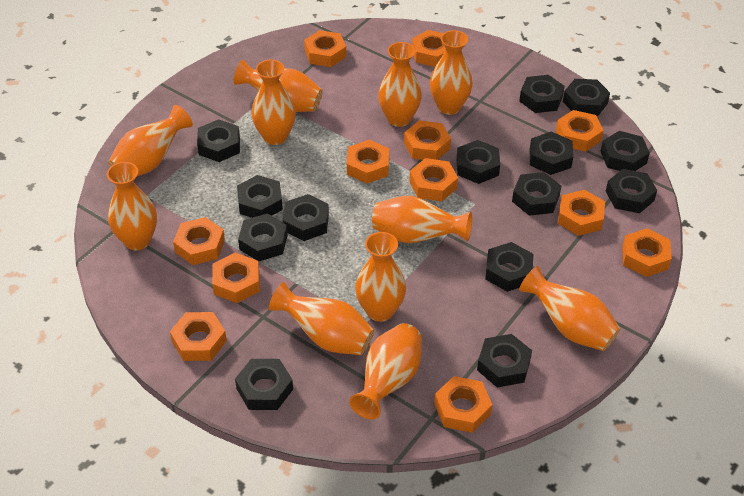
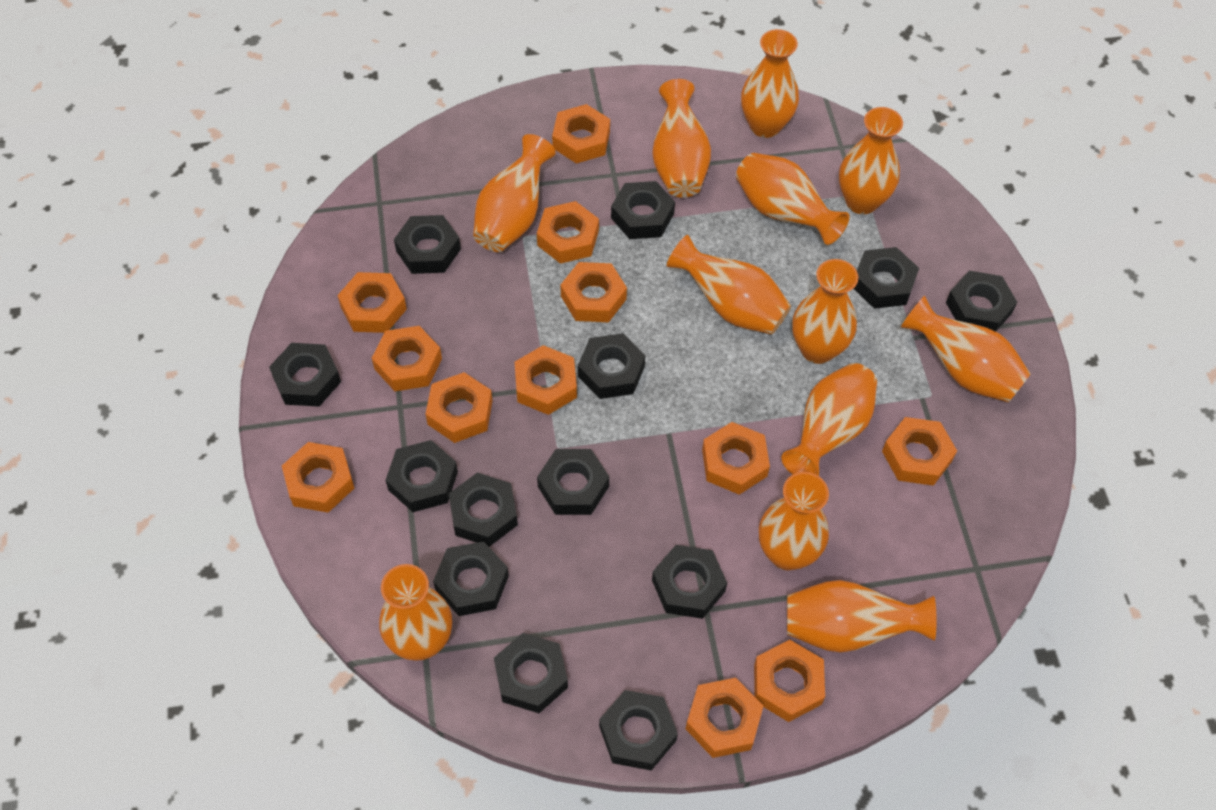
black nut: [197,119,240,162] [235,359,293,410] [237,175,283,218] [238,213,288,261] [283,194,329,241] [456,140,500,184] [477,334,532,387] [485,242,533,292] [512,172,561,216] [519,75,565,113] [530,132,573,175] [563,79,610,116] [601,131,650,171] [606,169,657,213] = 14 -> [269,343,341,407] [386,440,458,512] [394,215,461,274] [433,541,509,616] [449,473,518,547] [494,633,568,713] [537,449,609,515] [578,333,645,399] [599,690,678,771] [611,181,675,239] [652,545,727,619] [853,247,919,309] [946,271,1017,332] = 13
orange vase: [107,162,157,250] [108,105,193,176] [234,60,323,112] [251,60,296,145] [269,282,374,355] [349,323,422,419] [355,232,406,322] [372,196,472,243] [378,42,422,127] [430,30,473,115] [519,266,620,351] = 11 -> [379,564,452,661] [473,134,556,252] [652,79,711,198] [667,235,791,334] [736,153,849,245] [741,29,799,138] [759,472,829,570] [782,363,877,476] [787,580,937,652] [792,259,858,364] [839,107,903,214] [901,296,1031,402] = 12

